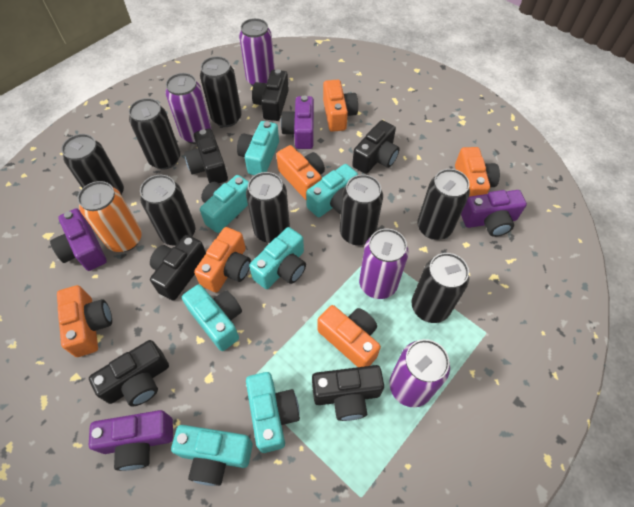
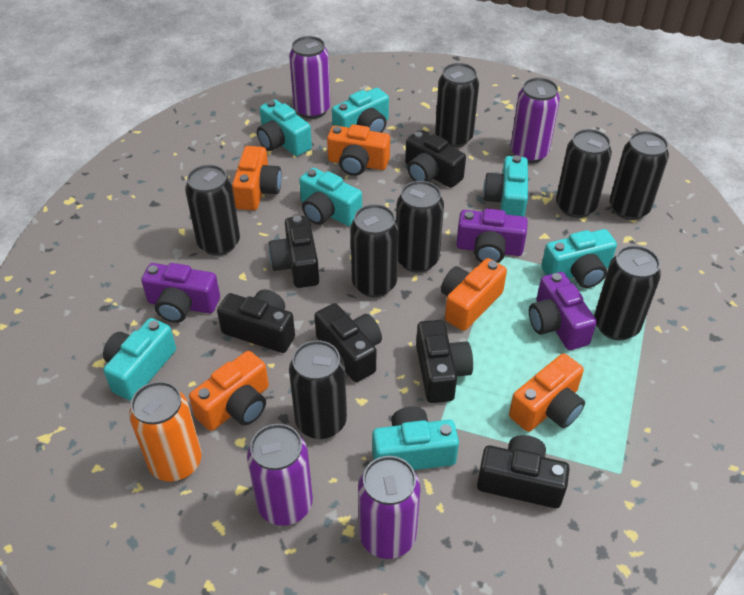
orange camera: [57,285,112,357] [194,227,251,293] [276,145,325,200] [318,305,381,367] [323,80,358,132] [455,147,500,197] = 6 -> [189,351,269,431] [232,146,282,210] [327,124,390,176] [441,258,507,331] [509,353,585,432] = 5
purple camera: [50,208,107,271] [89,410,173,471] [281,95,314,149] [461,190,527,237] = 4 -> [141,263,220,323] [456,208,528,263] [529,272,597,350] = 3

